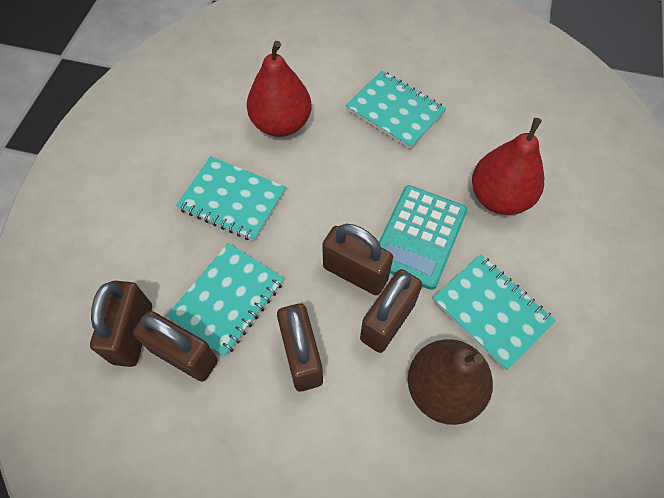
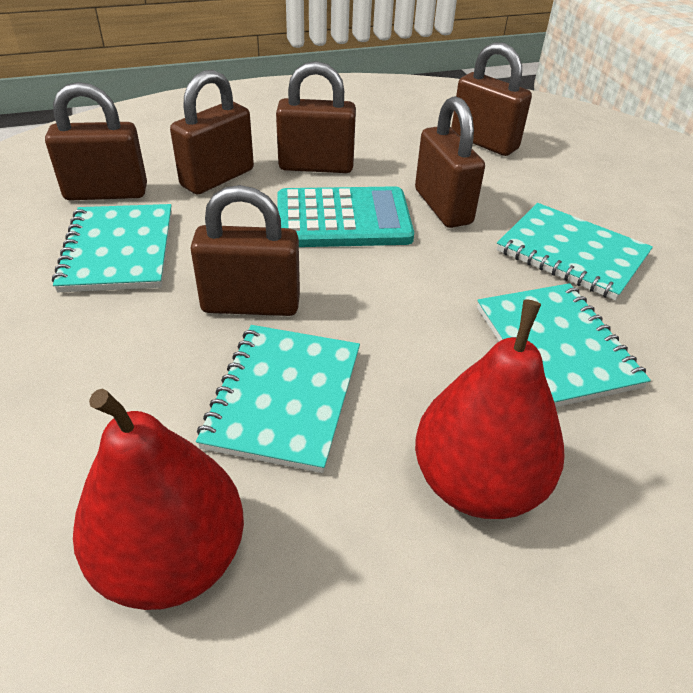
brown padlock: [90,281,152,367] [133,311,218,381] [277,303,323,391] [322,224,393,295] [360,269,422,353] = 5 -> [45,82,147,200] [170,70,254,195] [190,185,300,316] [276,61,356,173] [415,96,485,228] [451,42,532,156] = 6
brown pear: [408,339,493,425] = 1 -> none = 0

